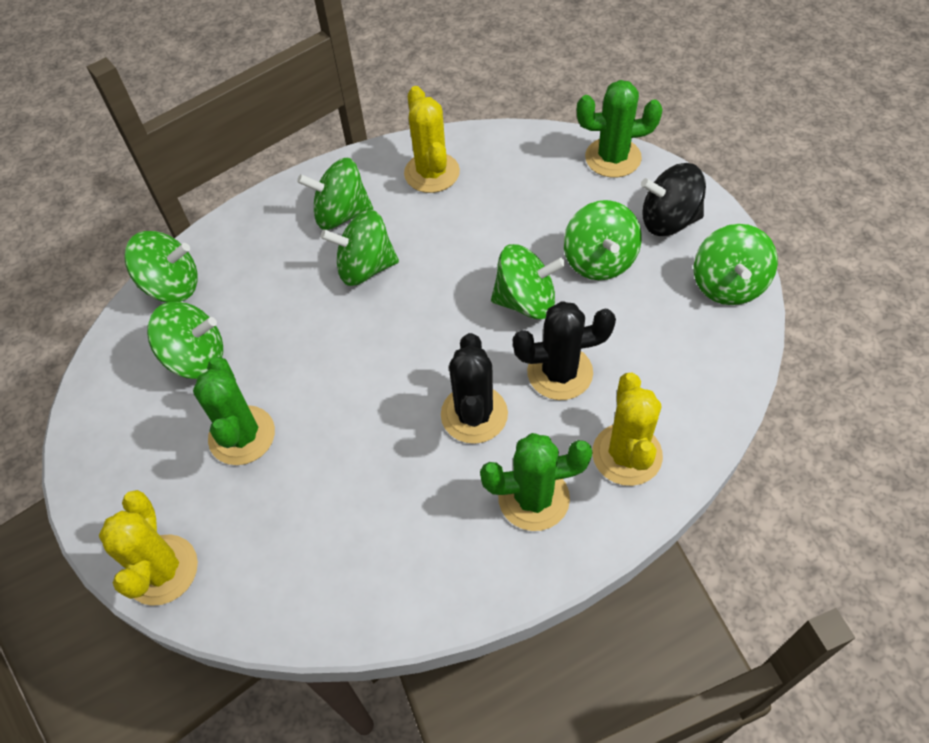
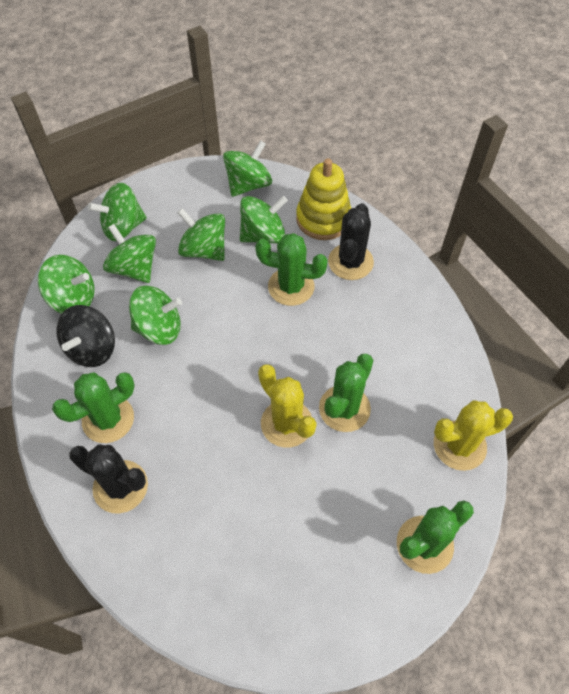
green cactus: [193,357,275,465] [480,433,593,531] [577,80,663,178] = 3 -> [52,372,135,443] [255,233,328,306] [319,354,373,432] [397,500,474,574] = 4
yellow cactus: [99,490,198,606] [404,86,460,193] [592,373,663,486] = 3 -> [258,364,317,448] [434,400,513,471] = 2
yellow stacking toy: none = 0 -> [296,158,351,240] = 1

